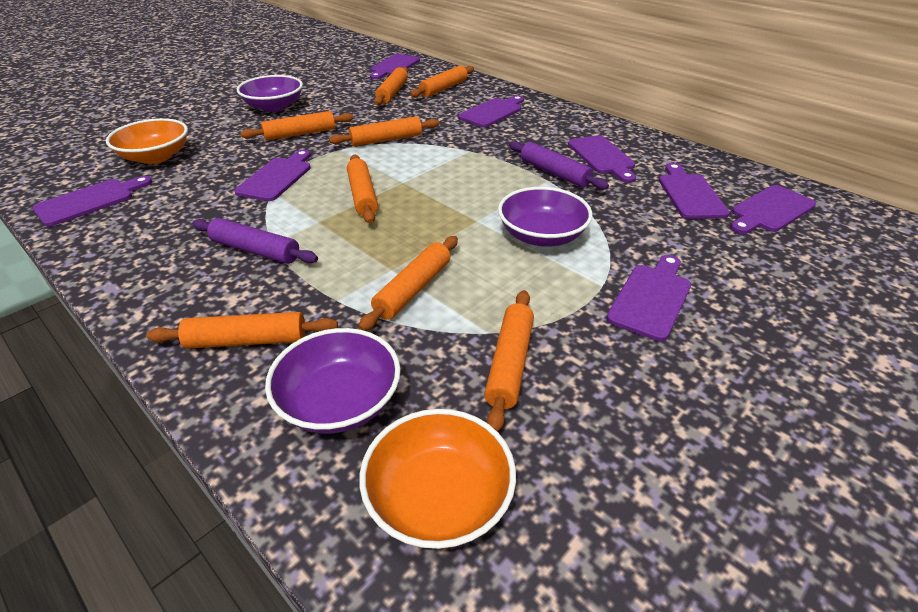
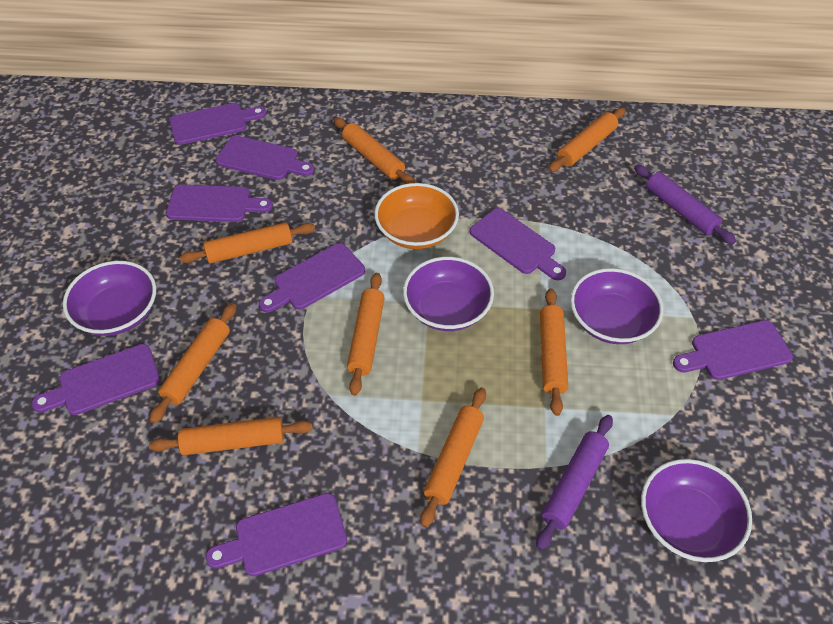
orange bowl: [106,118,188,164] [359,409,516,549] = 2 -> [374,183,459,249] = 1
purple bowl: [237,75,303,112] [265,328,401,434] [498,187,592,247] = 3 -> [63,261,156,336] [403,257,494,331] [570,268,663,344] [641,459,752,562] = 4

